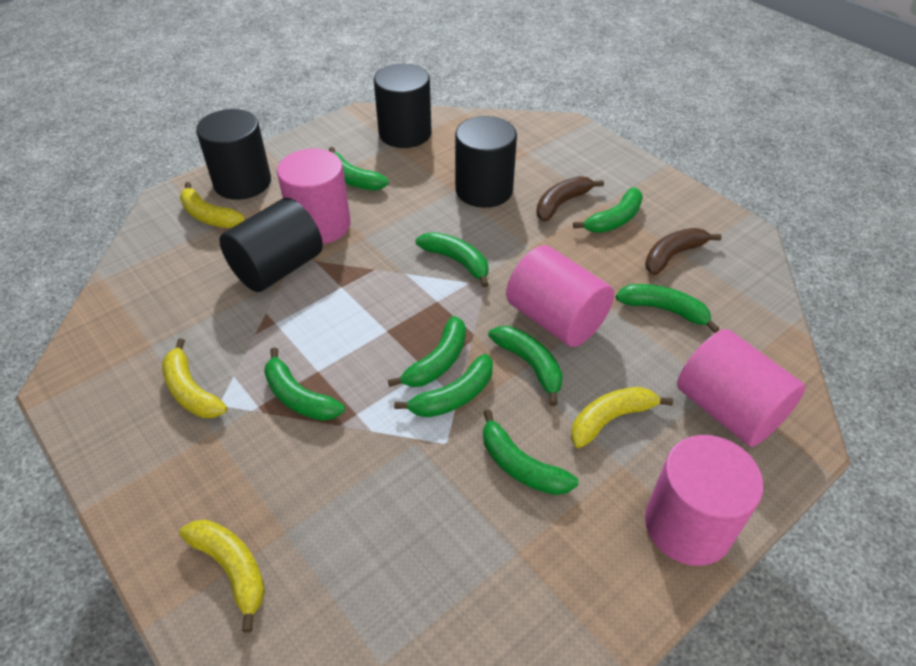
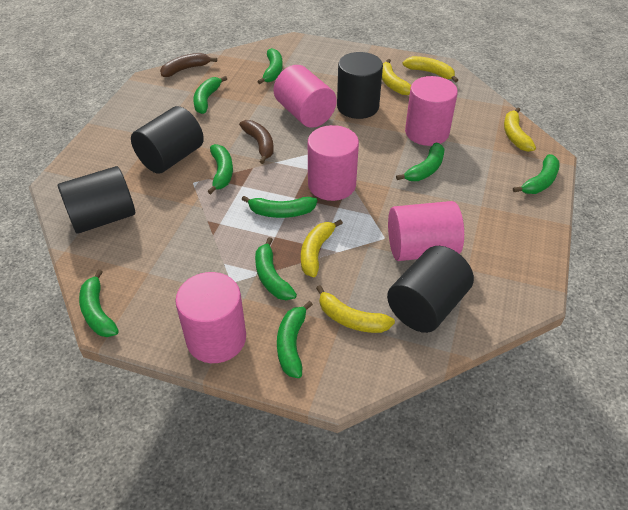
pink cylinder: [277,149,350,244] [506,245,614,347] [645,435,763,566] [677,329,806,447] = 4 -> [175,272,246,363] [274,65,337,128] [308,125,359,201] [388,201,464,261] [405,76,458,146] = 5
yellow banana: [162,338,227,418] [179,520,265,633] [180,182,245,228] [571,387,673,448] = 4 -> [301,219,343,277] [316,285,395,333] [382,59,411,95] [402,56,458,83] [504,107,536,152] = 5

